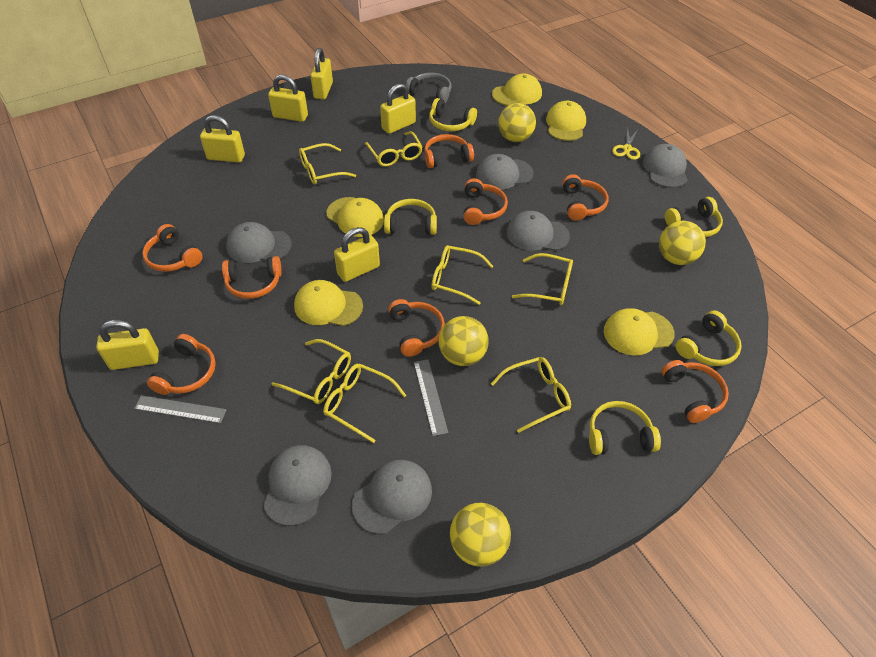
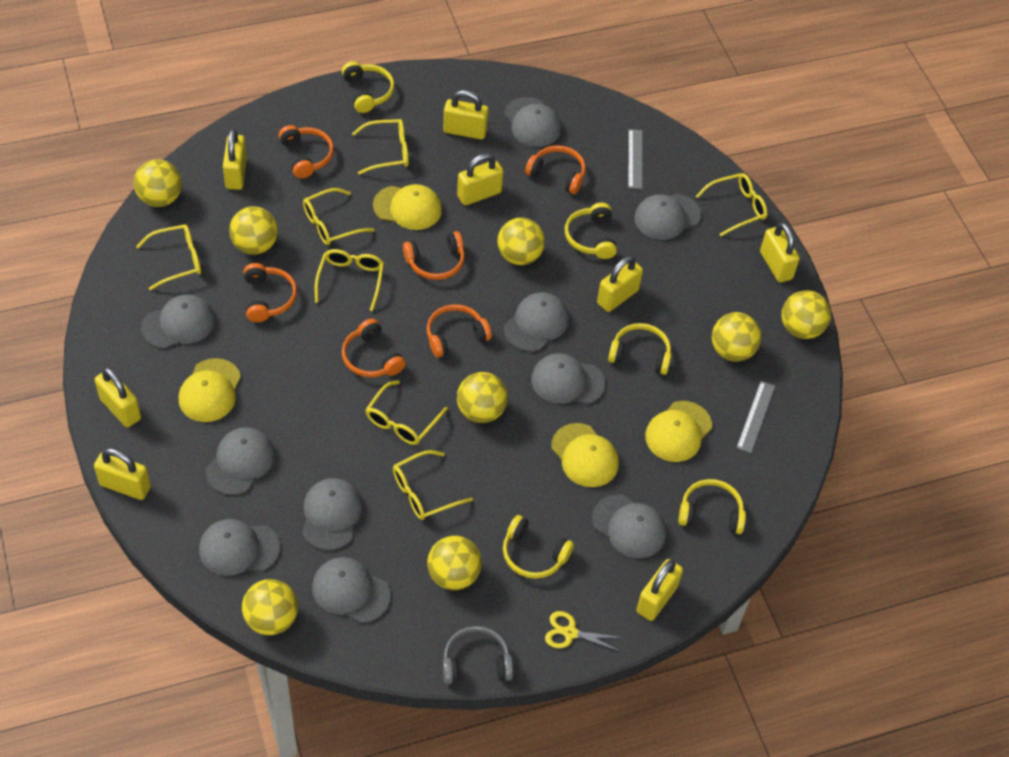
grey cap: [226,222,292,263] [263,445,332,526] [352,460,432,534] [476,154,534,190] [507,211,570,251] [643,144,687,188] = 6 -> [141,295,215,349] [199,519,280,576] [206,427,275,495] [302,478,362,550] [312,557,391,623] [504,97,561,147] [504,292,569,352] [531,353,605,404] [592,494,666,558] [634,194,701,240] = 10
orange headphones: [142,224,202,272] [147,334,216,395] [222,256,282,299] [388,299,445,357] [424,134,474,168] [463,178,508,225] [562,174,609,221] [661,360,729,423] = 8 -> [244,263,297,322] [279,125,334,179] [342,318,406,378] [403,231,465,280] [427,304,492,358] [525,145,586,194] = 6
yellow ball: [438,316,489,366] [450,503,511,567] [498,103,536,142] [659,221,706,265] = 4 -> [134,159,182,207] [229,206,278,255] [242,579,298,635] [427,536,482,590] [457,372,508,423] [497,218,545,265] [712,312,761,362] [782,290,831,339] = 8
yellow cap: [294,280,363,326] [326,197,384,237] [492,73,542,106] [546,101,586,141] [604,308,675,356] = 5 -> [179,358,241,422] [373,184,442,230] [551,423,619,487] [645,401,712,462] = 4
yellow padlock: [96,320,159,370] [200,115,245,163] [268,75,308,122] [310,48,333,99] [334,227,380,282] [380,83,416,134] = 6 -> [94,448,151,500] [95,367,141,427] [223,129,247,190] [443,90,489,139] [457,153,503,206] [597,256,643,312] [636,559,683,621] [760,222,800,283] = 8

